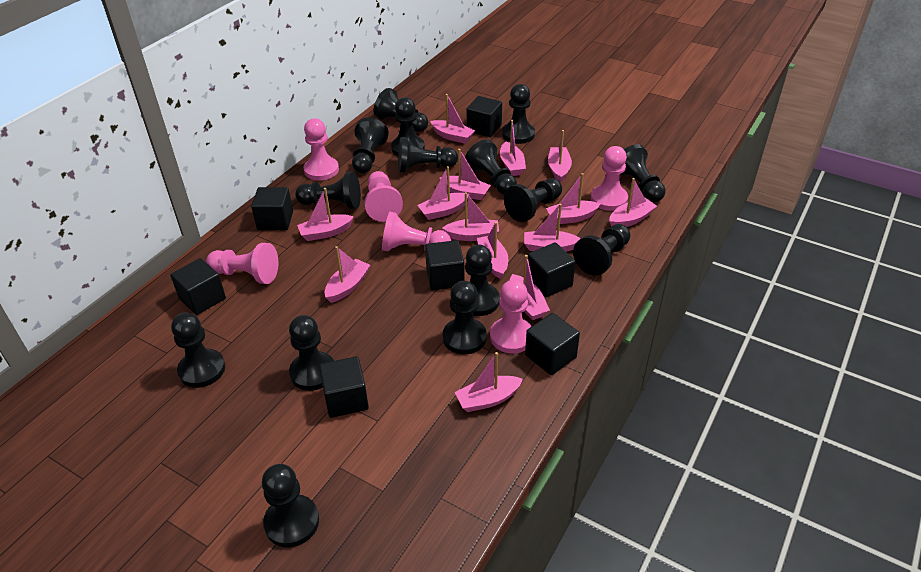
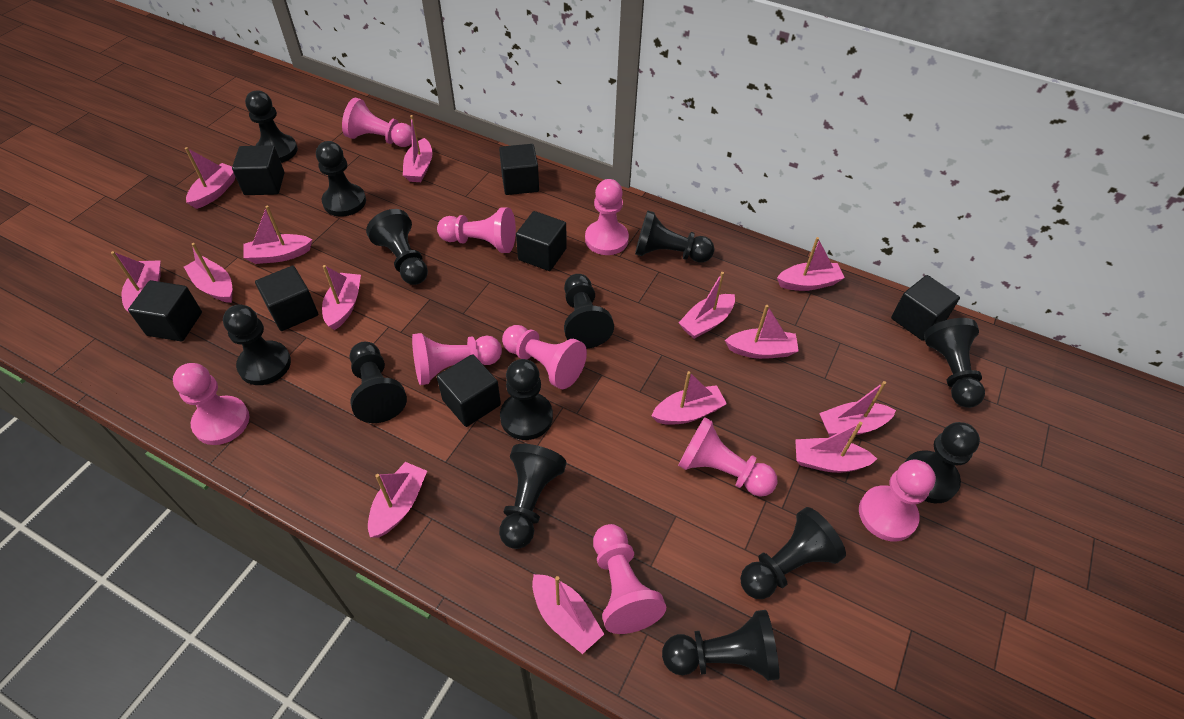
black pawn: [171,312,225,388] [262,464,319,548] [289,315,334,391] [295,171,361,209] [352,118,389,174] [373,88,428,132] [391,97,425,156] [398,137,458,173] [442,281,487,354] [465,139,517,195] [465,245,500,316] [502,84,535,144] [504,178,562,222] [573,224,631,276] [620,144,666,202] = 15 -> [223,305,291,385] [245,90,298,163] [316,141,366,217] [350,342,407,423] [366,209,428,285] [499,444,567,549] [500,359,553,440] [564,274,614,348] [635,211,714,262] [662,610,779,681] [740,507,846,599] [904,422,980,503] [924,318,985,408] = 13
pink pawn: [206,243,278,284] [304,118,339,181] [365,171,403,222] [382,212,451,251] [490,280,532,354] [591,146,628,211] = 6 -> [173,363,249,445] [342,98,412,147] [412,333,502,385] [437,207,516,253] [502,325,587,389] [585,179,629,255] [593,524,666,634] [678,417,778,497] [859,460,936,541] = 9

